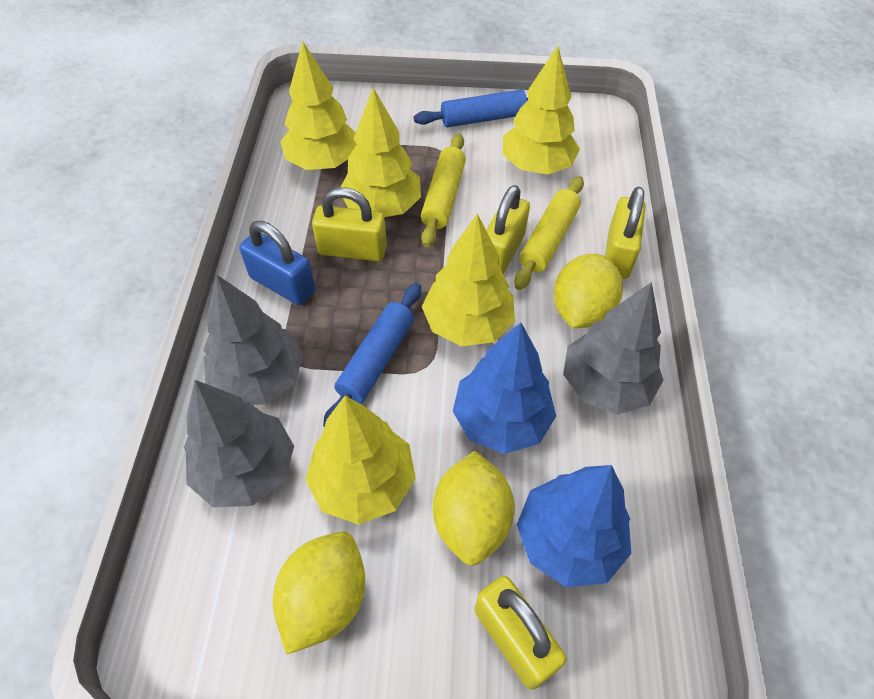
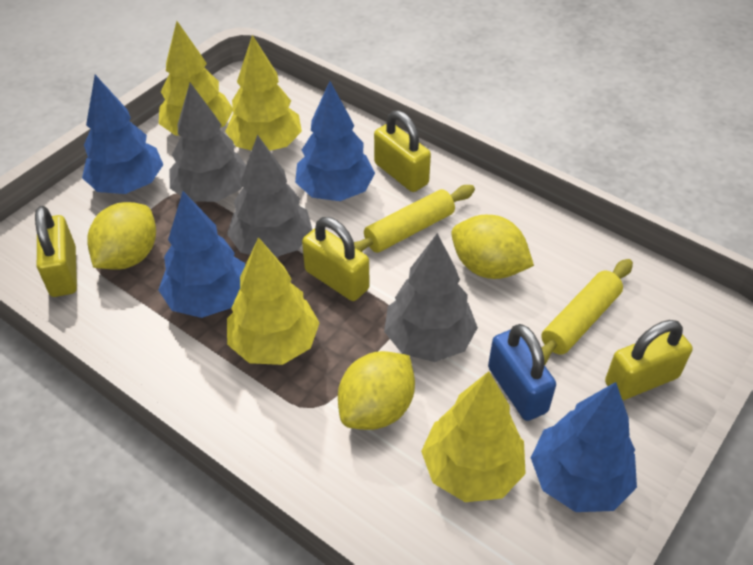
blue rolling pin: [323,283,421,427] [414,90,528,127] = 2 -> none = 0
blue tree: [453,323,556,454] [517,465,631,587] = 2 -> [82,75,163,194] [158,191,245,318] [295,81,375,201] [531,382,637,512] = 4
yellow tree: [280,41,357,170] [305,396,416,524] [340,88,421,217] [422,214,515,347] [503,46,580,174] = 5 -> [159,21,233,136] [225,35,302,151] [227,237,320,365] [421,371,526,502] = 4

